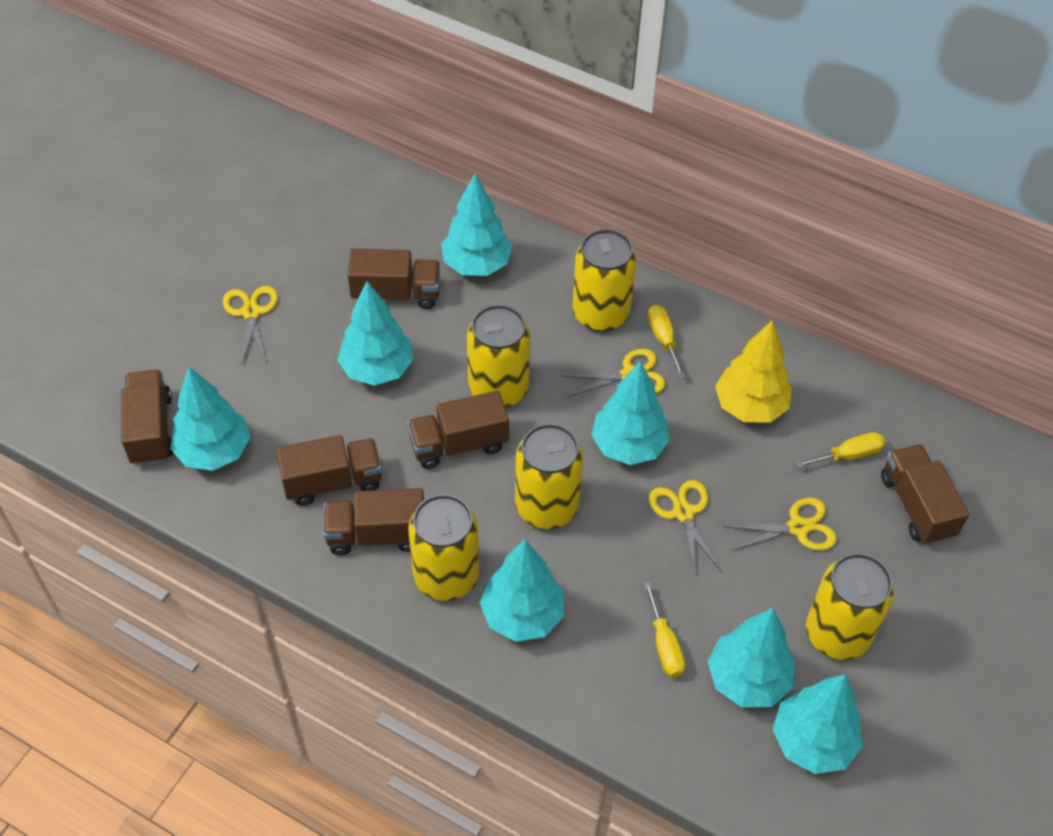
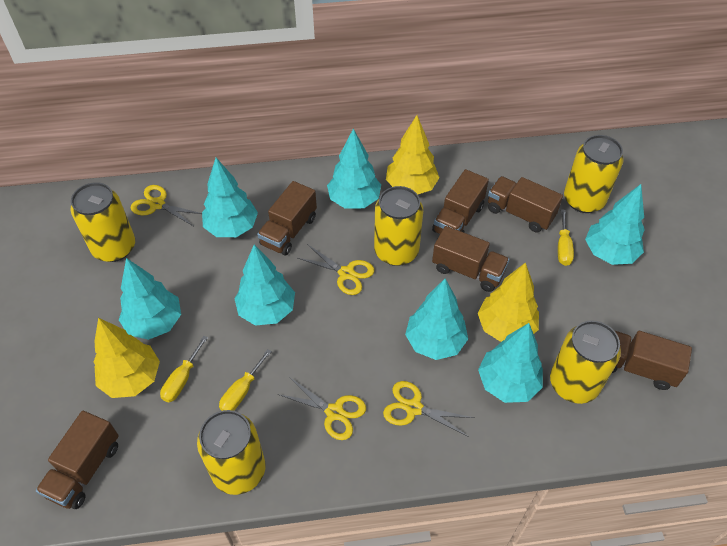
yellow tree: [715,321,792,423] = 1 -> [94,318,160,398] [386,115,440,194] [478,262,539,342] = 3

